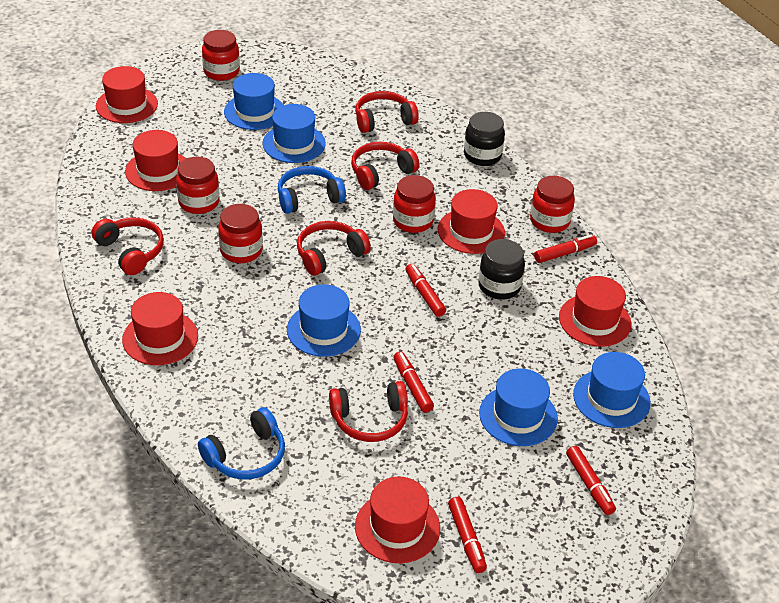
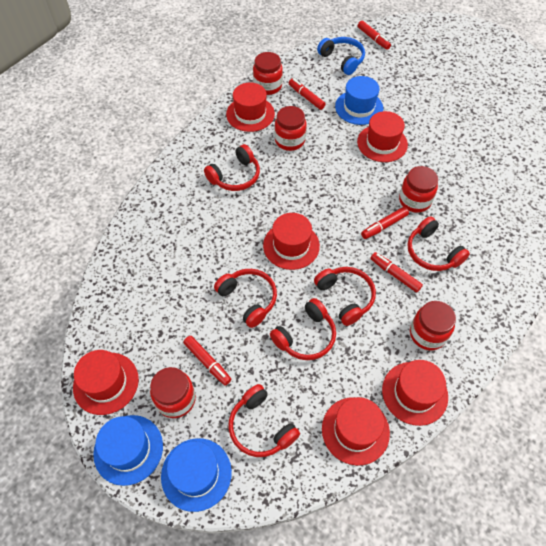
black jar: [464,112,505,166] [478,239,525,300] = 2 -> none = 0
blue hat: [224,73,283,130] [262,104,326,163] [287,284,361,357] [479,368,558,446] [573,352,651,428] = 5 -> [93,415,163,486] [161,438,232,512] [335,76,383,125] = 3
blue headphones: [198,407,285,480] [278,166,346,214] = 2 -> [317,37,365,75] = 1
red headphones: [91,218,164,275] [297,221,371,276] [329,381,408,442] [351,142,420,190] [355,91,419,133] = 5 -> [204,144,260,191] [214,269,277,328] [229,384,300,457] [270,298,336,360] [314,267,376,326] [408,216,470,271] = 6

